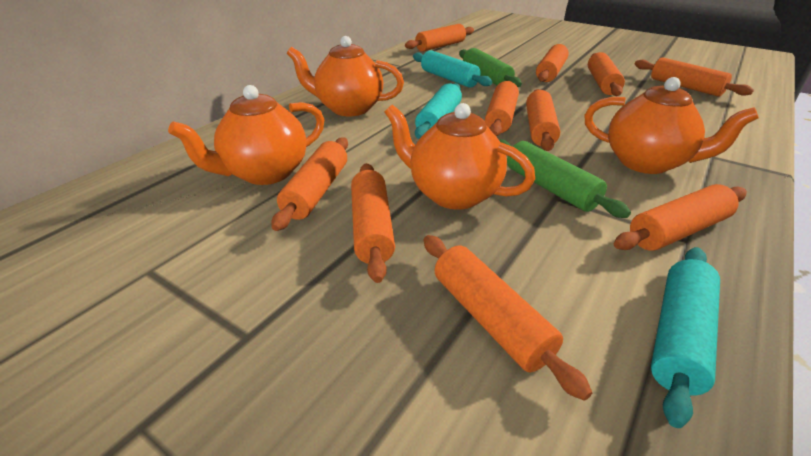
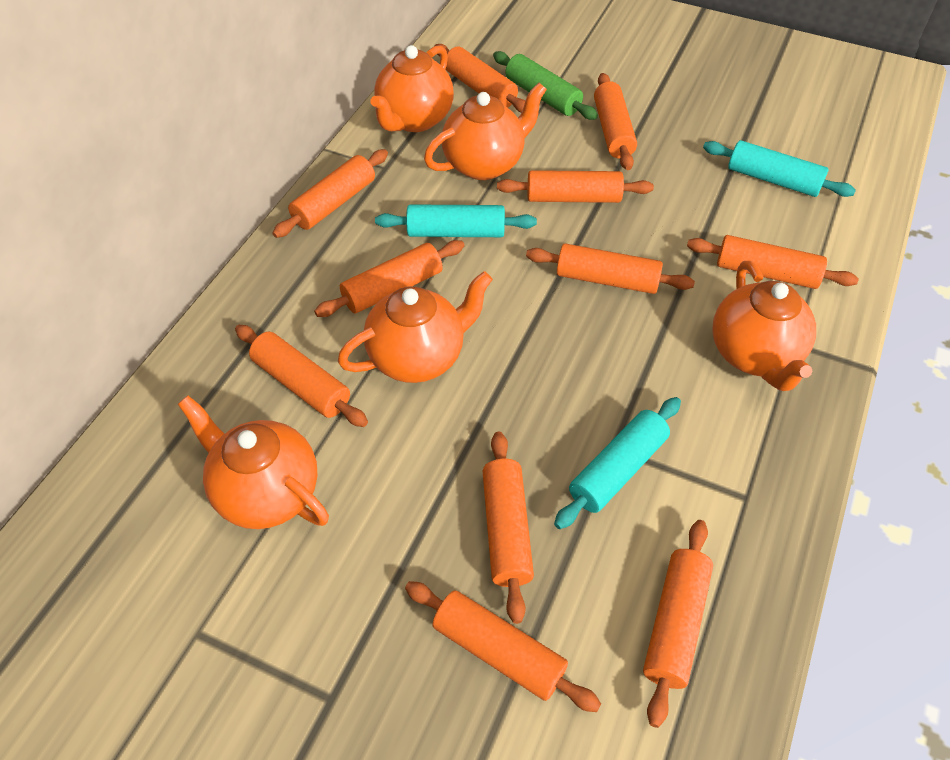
green rolling pin: [459,48,522,87] [499,139,631,218] = 2 -> [493,51,598,120] = 1
orange rolling pin: [271,137,348,231] [351,163,395,283] [405,24,474,52] [424,235,592,401] [485,81,519,136] [526,89,560,151] [536,44,569,82] [588,52,625,96] [614,184,747,251] [635,58,754,97] = 10 -> [235,325,368,427] [272,149,388,238] [314,240,465,317] [405,581,601,712] [435,44,525,113] [483,432,534,624] [497,170,654,203] [526,243,695,294] [594,73,637,170] [643,520,713,728] [687,235,859,289] = 11
orange teapot: [168,85,325,185] [287,36,404,116] [385,103,535,210] [584,77,759,174] = 4 -> [178,396,329,529] [338,271,493,383] [371,45,454,132] [424,82,547,180] [712,261,816,391] = 5

